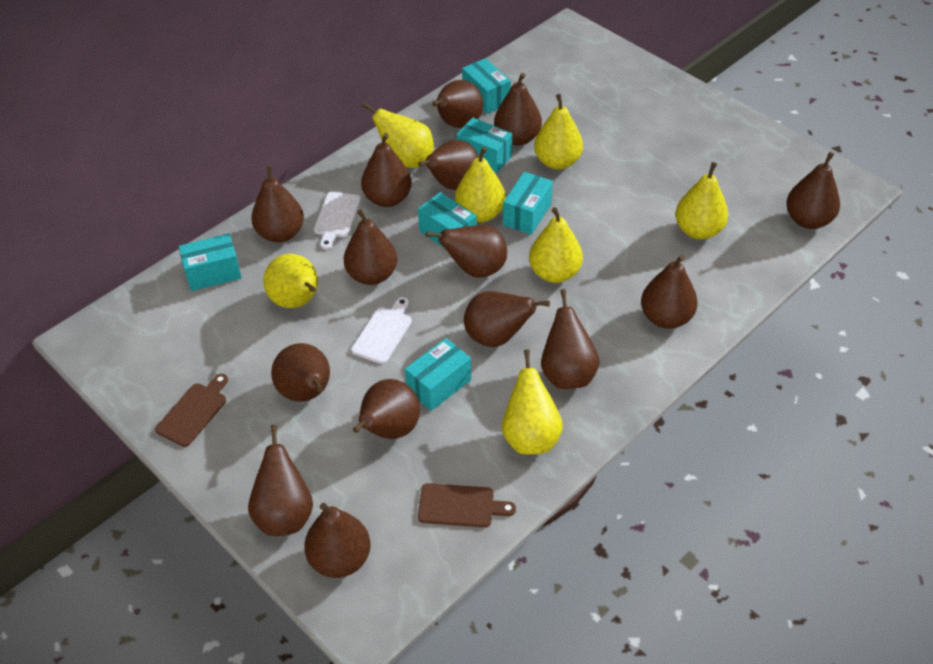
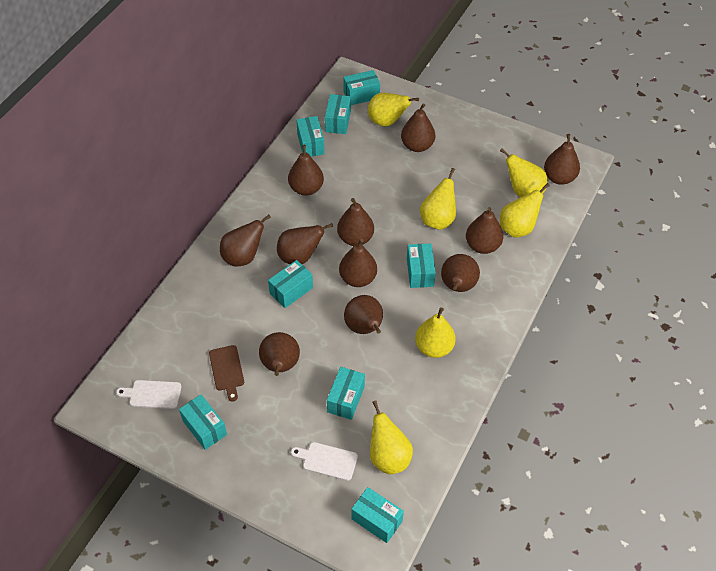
brown cutting board: [155,374,228,447] [418,483,516,528] = 2 -> [209,345,244,402] = 1
brown pear: [248,425,313,536] [251,165,304,242] [271,343,330,402] [304,503,371,578] [344,209,397,285] [353,379,420,439] [361,133,412,207] [418,140,479,190] [426,225,507,278] [432,80,483,128] [464,292,550,347] [494,73,542,146] [541,289,600,389] [641,255,698,329] [786,152,840,229] = 15 -> [220,215,271,267] [259,332,300,376] [277,223,333,264] [288,145,324,196] [337,198,374,246] [339,239,377,287] [344,295,383,334] [401,103,435,152] [441,254,480,292] [466,207,503,254] [544,134,580,185] = 11
turquoise box: [179,234,242,291] [405,338,471,411] [418,192,477,248] [456,118,513,173] [462,58,511,114] [503,172,553,235] = 6 -> [179,395,227,450] [268,260,313,308] [296,116,325,157] [325,94,351,134] [327,367,365,420] [343,70,380,105] [351,487,404,543] [407,243,436,288] = 8
yellow pear: [263,254,318,308] [362,102,434,168] [455,147,506,222] [502,349,563,455] [529,208,583,283] [534,94,583,170] [675,162,729,239] = 7 -> [368,93,419,126] [370,400,413,474] [415,307,456,358] [420,168,456,230] [500,148,547,197] [500,183,550,238] = 6

